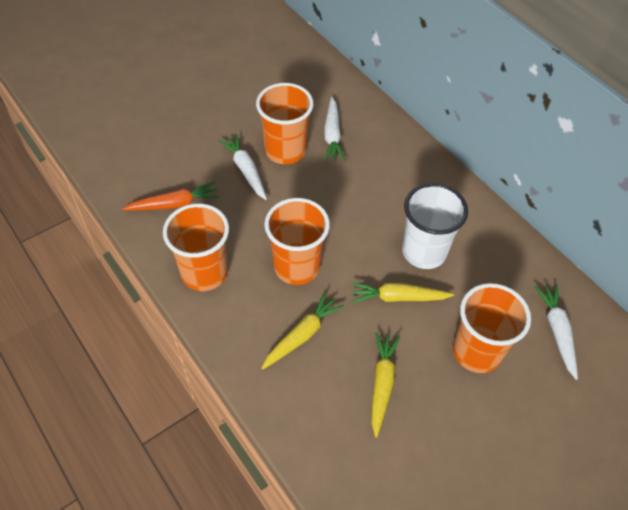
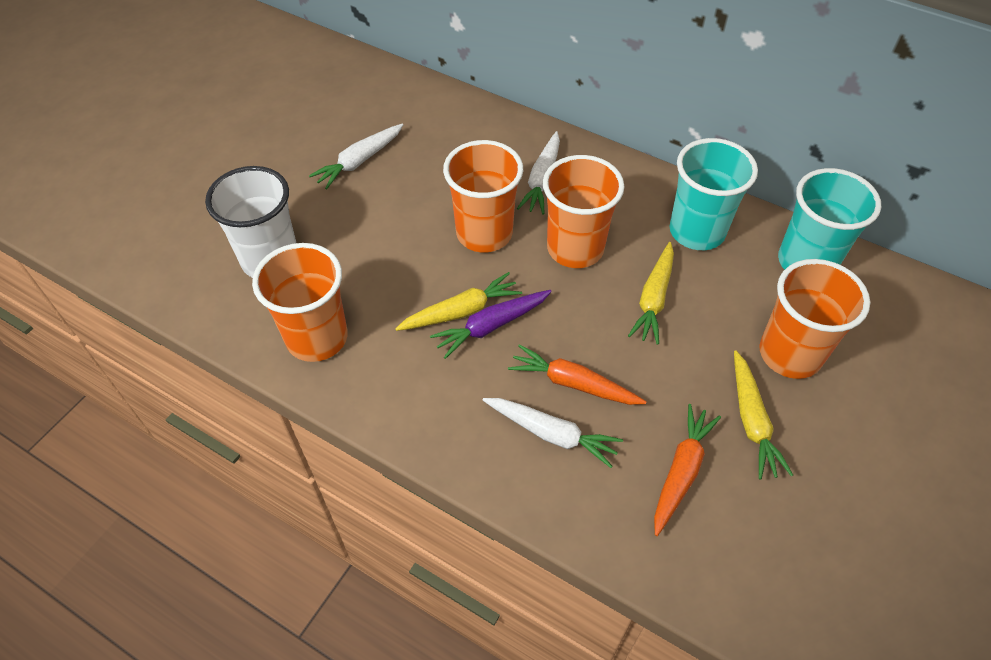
orange carrot: [122,182,219,211] = 1 -> [508,344,647,405] [654,404,721,536] = 2
purple carrot: none = 0 -> [430,290,552,359] = 1
turquoise cup: none = 0 -> [670,138,758,250] [778,168,881,270] = 2

